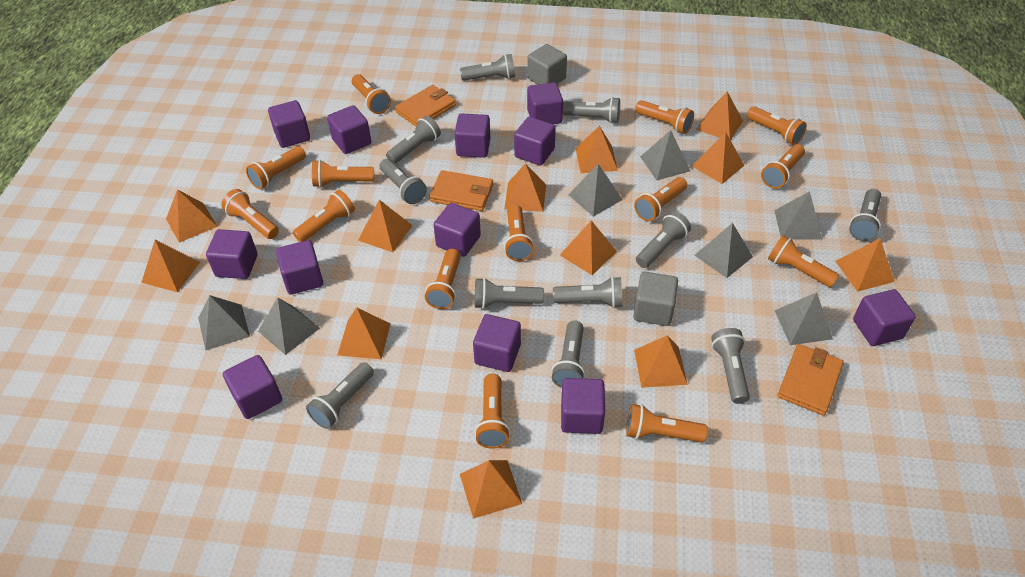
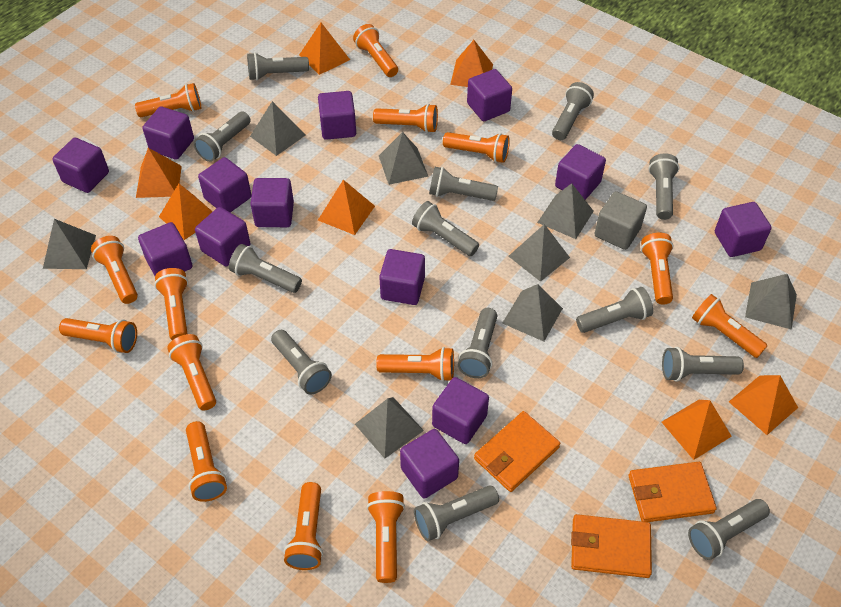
grey cube: [527,44,567,84] [633,272,678,326] = 2 -> [594,191,647,250] = 1
grey flashlight: [306,362,374,429] [379,159,427,204] [386,116,441,164] [460,54,515,81] [475,278,544,309] [551,321,585,388] [553,276,622,308] [563,97,620,123] [636,211,691,268] [711,328,750,404] [849,189,881,241] = 11 -> [194,112,251,162] [229,244,302,293] [247,52,309,80] [271,330,332,395] [412,201,479,256] [414,485,499,541] [429,167,498,201] [458,308,497,378] [552,82,594,140] [576,287,653,333] [648,153,679,220] [662,347,744,382] [688,499,770,560] = 13
grey pyramid: [198,295,250,351] [258,298,320,355] [568,164,623,217] [640,130,690,180] [695,223,753,278] [774,191,822,240] [774,292,833,345] = 7 -> [43,219,96,269] [250,101,306,156] [355,397,424,459] [379,132,428,185] [502,284,563,342] [508,224,570,282] [537,183,594,239] [745,274,797,330] = 8
orange pyramid: [141,240,200,292] [166,189,218,243] [338,307,390,359] [358,200,413,252] [460,460,522,519] [504,163,546,212] [560,220,617,275] [576,126,618,173] [634,336,688,388] [692,132,745,184] [696,92,743,140] [835,238,895,292] = 12 -> [136,148,182,198] [159,184,213,240] [299,23,350,75] [318,180,375,235] [450,40,493,87] [662,400,732,460] [729,375,798,435] = 7
purple cube: [206,229,258,279] [223,355,282,419] [268,100,310,148] [276,240,323,295] [327,105,371,154] [433,203,481,257] [454,114,490,158] [473,314,521,372] [514,117,556,166] [527,82,563,124] [561,378,605,434] [853,289,916,346] = 12 -> [52,138,109,193] [138,222,192,276] [142,106,194,160] [195,207,250,266] [198,157,252,212] [250,178,294,227] [318,91,356,140] [379,249,425,305] [400,429,459,499] [432,377,489,444] [467,69,512,121] [555,144,606,200] [715,202,772,257] = 13

